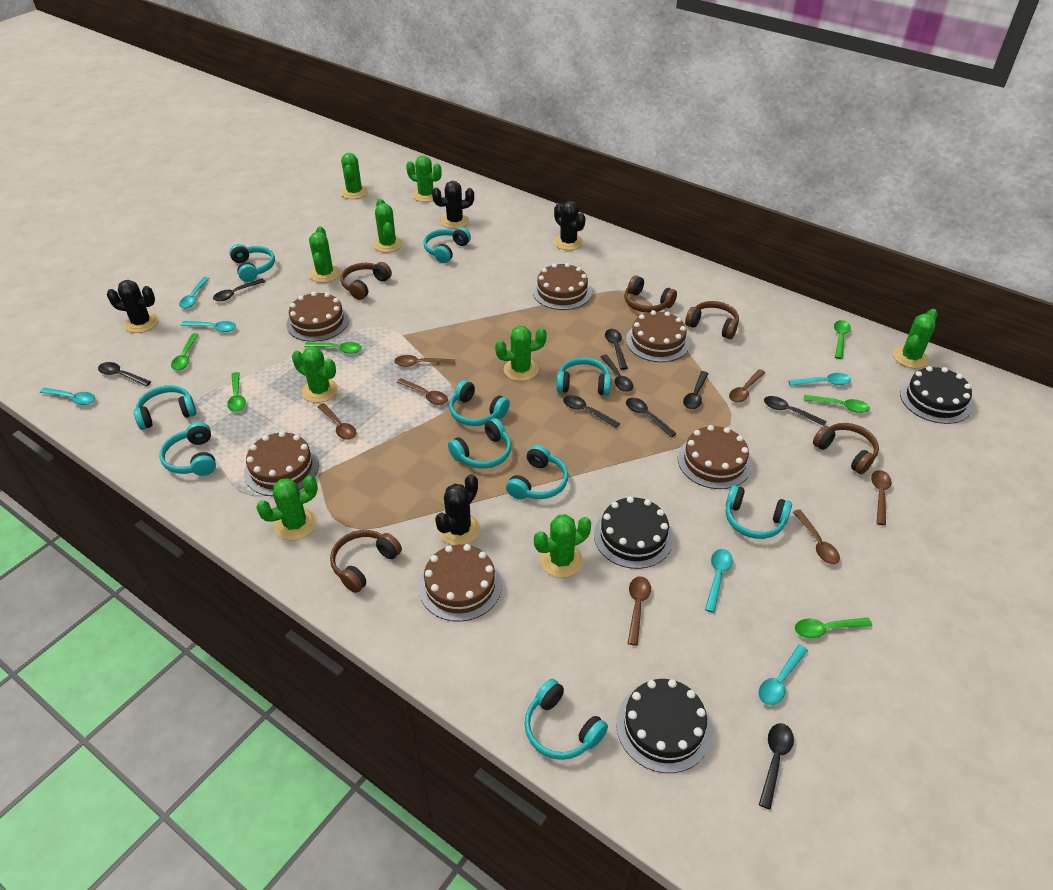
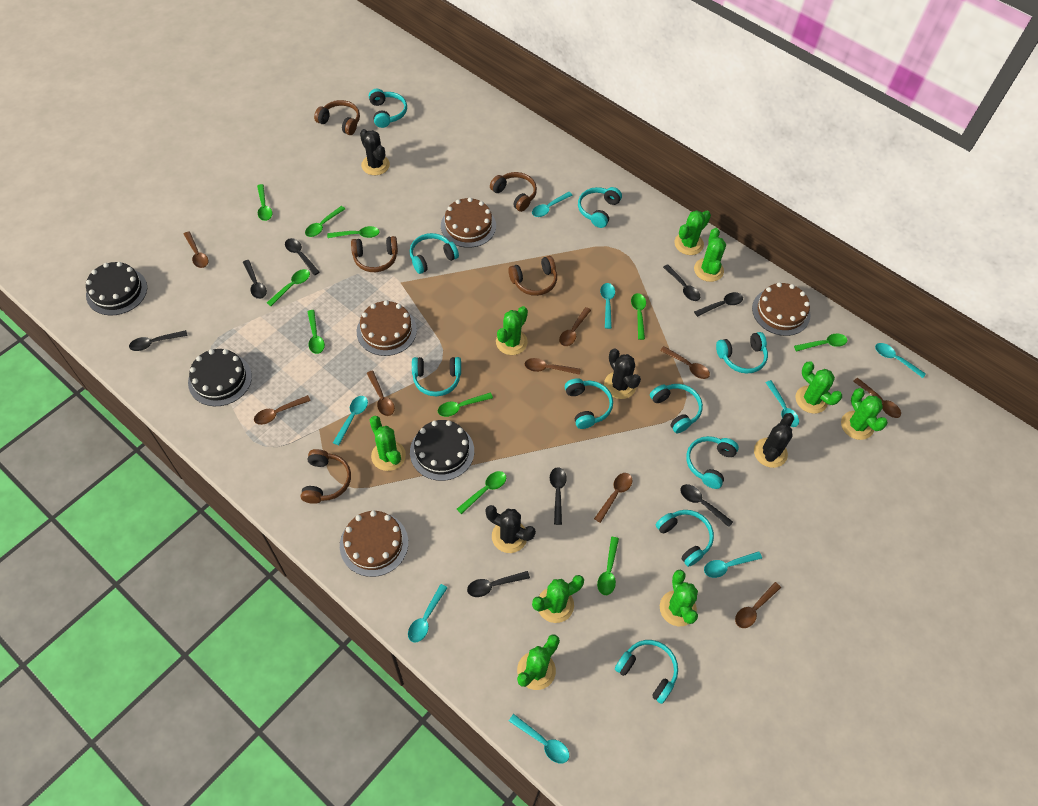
black spoon: [98,362,151,386] [213,279,265,301] [563,395,620,428] [600,355,633,392] [605,329,628,370] [626,398,677,437] [683,371,709,409] [759,723,794,810] [764,396,827,426] = 9 -> [129,330,187,351] [243,260,267,299] [285,238,319,275] [467,571,530,597] [550,467,567,525] [663,264,700,301] [680,484,733,527] [694,292,743,317] = 8
brown cake: [244,431,319,496] [286,292,349,342] [419,544,502,621] [533,263,592,310] [626,310,690,362] [678,425,752,489] = 6 -> [340,511,408,577] [357,300,417,356] [441,197,496,248] [752,282,810,336] = 4
brown spoon: [318,403,356,440] [394,355,455,367] [397,378,448,405] [627,576,651,646] [729,369,766,403] [793,510,840,565] [871,470,892,526] = 7 -> [184,231,208,268] [254,395,311,425] [367,370,395,416] [524,358,581,375] [559,307,591,346] [594,473,632,523] [660,346,710,379] [735,582,781,628] [853,378,901,418] = 9
green spoon: [171,333,199,370] [227,372,246,412] [304,342,362,354] [795,618,872,638] [804,395,870,413] [834,320,851,359] = 6 -> [257,184,272,221] [267,269,310,306] [305,206,345,237] [307,310,325,354] [327,226,380,238] [438,392,493,417] [457,471,506,514] [597,537,619,595] [631,293,646,340] [794,333,847,351] = 10
turquoise spoon: [40,388,95,405] [179,277,209,308] [181,321,236,332] [705,549,733,613] [758,645,808,705] [788,373,851,386] = 6 -> [333,396,368,445] [408,584,448,643] [509,714,569,763] [532,192,573,217] [600,283,615,329] [704,551,762,578] [765,380,799,427] [875,343,926,378] = 8

